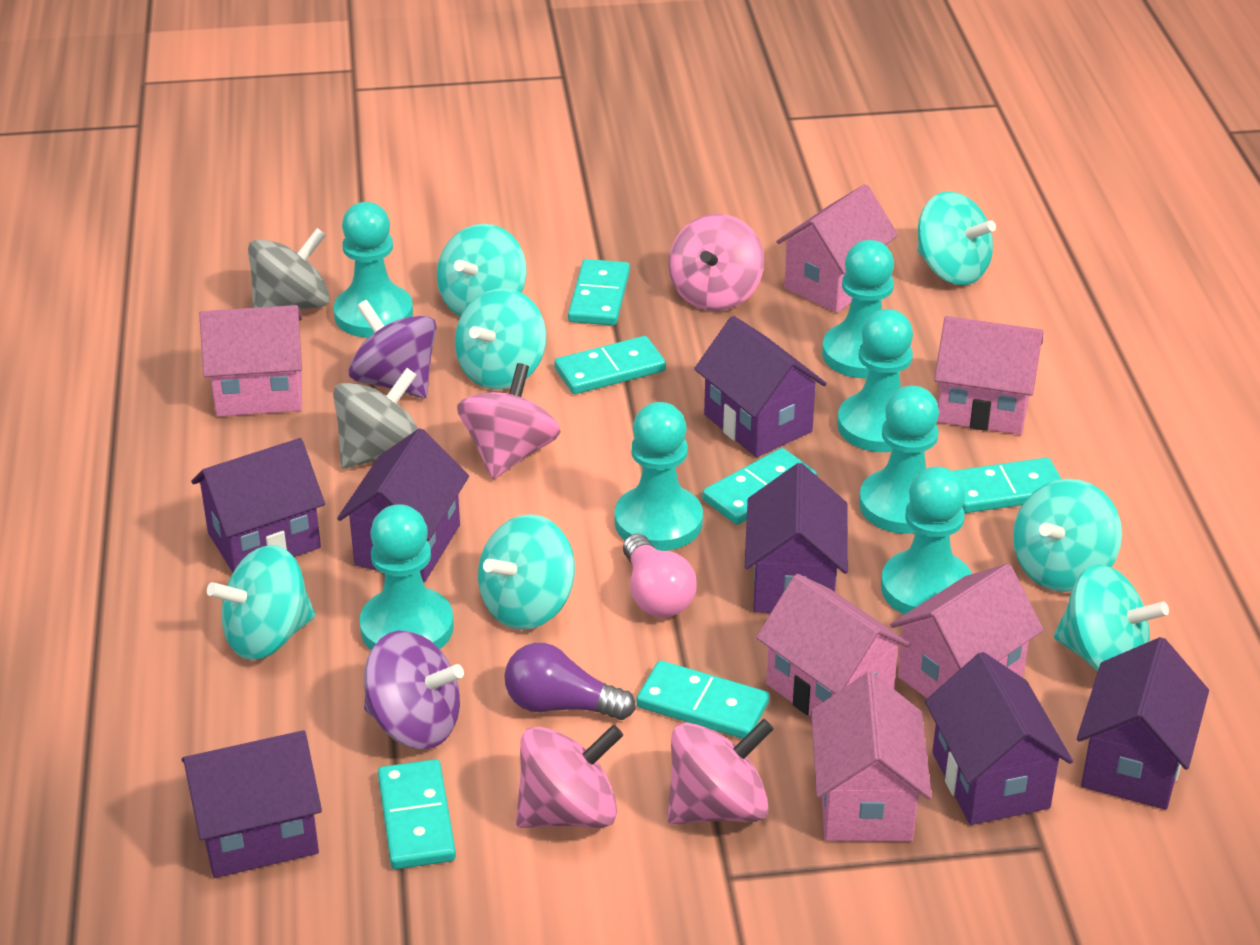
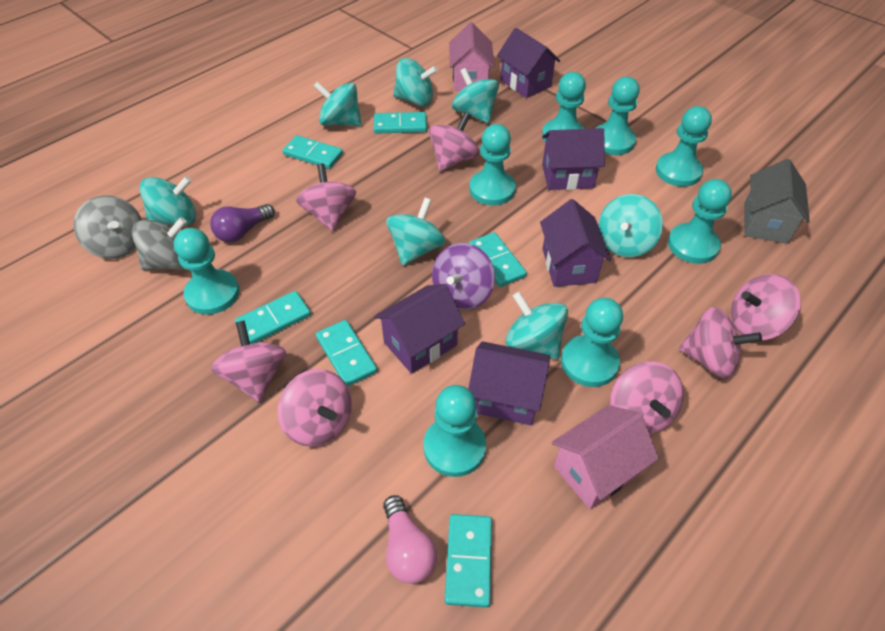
grey house: none = 0 -> [744,159,810,244] = 1
pink house: [199,305,302,417] [756,574,911,716] [776,184,898,313] [811,672,932,842] [890,564,1044,698] [934,316,1043,435] = 6 -> [449,22,495,91] [552,405,659,509] = 2
pink spinning top: [457,363,561,479] [516,725,623,828] [667,719,774,824] [669,214,764,311] = 4 -> [211,320,286,402] [278,369,352,447] [296,163,356,231] [429,112,479,171] [610,362,684,434] [679,307,762,379] [731,274,801,340] = 7
purple house: [182,731,322,878] [191,438,325,572] [337,428,469,582] [694,316,827,457] [745,463,848,613] [925,652,1073,825] [1077,637,1209,810] = 7 -> [374,284,465,374] [468,341,550,426] [497,28,560,98] [540,199,611,287] [542,128,605,190] = 5
purple spinning top: [349,300,437,398] [364,630,464,749] = 2 -> [432,243,495,310] = 1
turquoise pawn: [334,202,413,338] [359,504,454,650] [615,402,703,551] [822,240,894,378] [837,309,913,452] [859,386,939,534] [881,467,972,614] = 7 -> [174,228,240,315] [423,385,486,477] [469,124,516,205] [542,72,586,143] [561,298,623,387] [596,77,640,155] [656,106,712,187] [668,179,732,264] = 8

